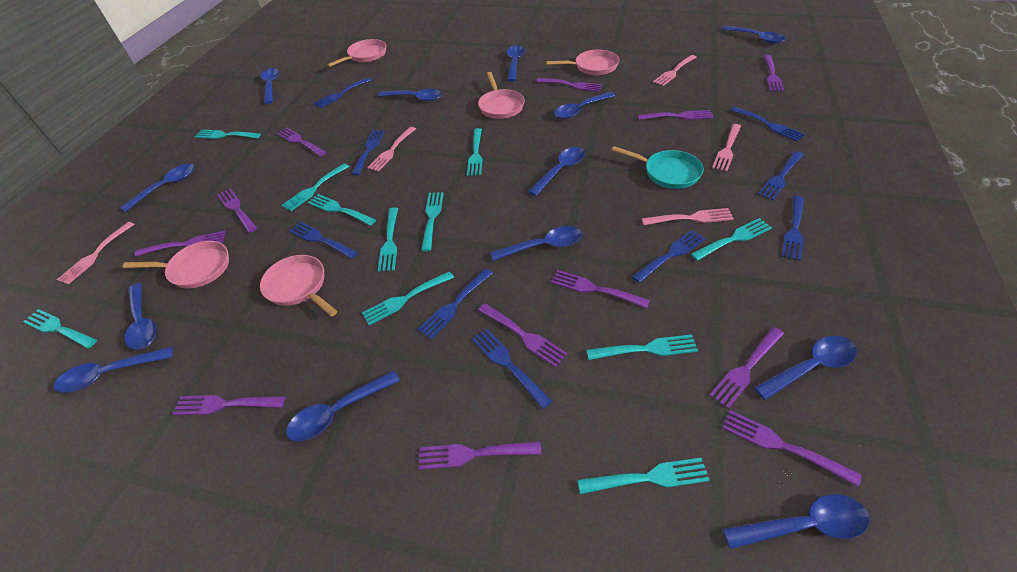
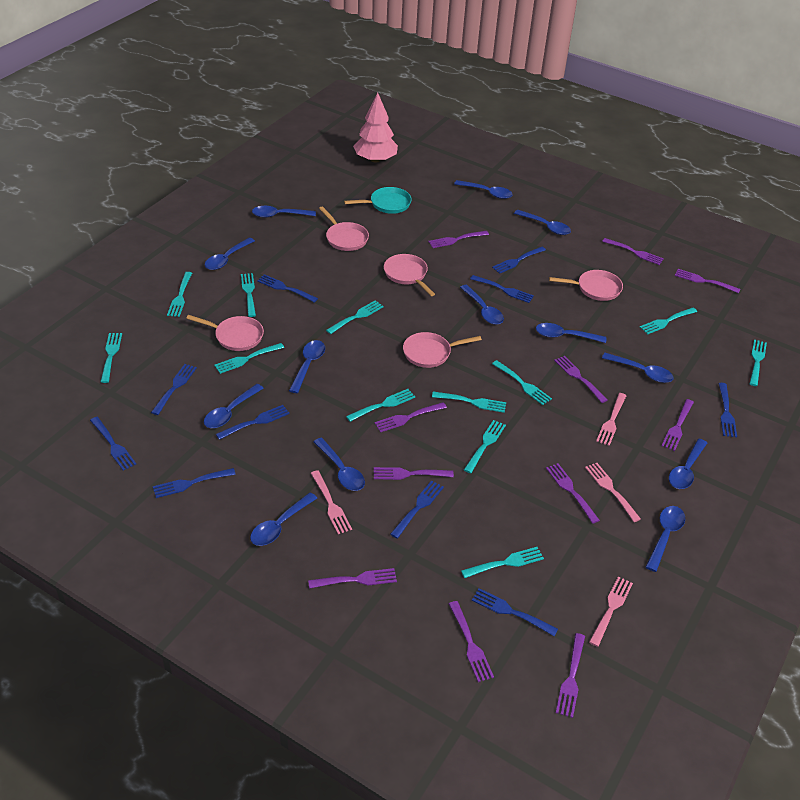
blue fork: [289,221,358,259] [314,77,372,108] [352,130,385,175] [417,268,493,339] [472,329,552,409] [632,230,706,283] [730,107,805,141] [758,151,803,200] [782,196,804,261] = 9 -> [90,417,136,471] [151,364,197,415] [153,468,236,498] [216,405,290,440] [257,274,318,303] [390,480,444,539] [470,275,534,303] [472,588,558,637] [492,247,546,274] [718,383,737,437] = 10
pink fork: [57,222,134,284] [367,127,416,172] [642,208,734,225] [653,55,697,86] [712,124,741,171] = 5 -> [311,470,352,534] [585,463,641,522] [589,576,633,647] [596,393,627,446] = 4
pink tree: none = 0 -> [353,93,398,163] = 1
purple fork: [134,231,225,257] [172,395,285,415] [217,189,257,233] [277,128,326,156] [419,441,541,470] [478,303,567,367] [536,78,602,92] [551,270,650,308] [638,110,714,120] [709,327,784,409] [722,410,862,487] [764,55,784,92] = 12 -> [308,568,397,589] [374,467,454,480] [375,402,447,432] [428,231,489,248] [449,601,494,682] [546,463,600,524] [554,356,607,403] [556,633,585,718] [602,238,664,265] [661,399,694,451] [675,269,740,293] = 11
turquoise fork: [23,309,97,348] [195,130,261,139] [282,163,349,211] [308,194,376,226] [362,271,454,325] [378,207,398,272] [421,192,444,252] [467,128,483,176] [577,458,710,494] [586,334,698,360] [691,218,772,261] = 11 -> [101,333,122,383] [167,272,192,317] [214,343,284,374] [241,273,256,317] [326,300,384,334] [346,389,415,422] [432,392,506,413] [461,547,544,578] [464,420,506,473] [492,360,552,405] [640,308,697,334] [749,340,767,386] = 12

